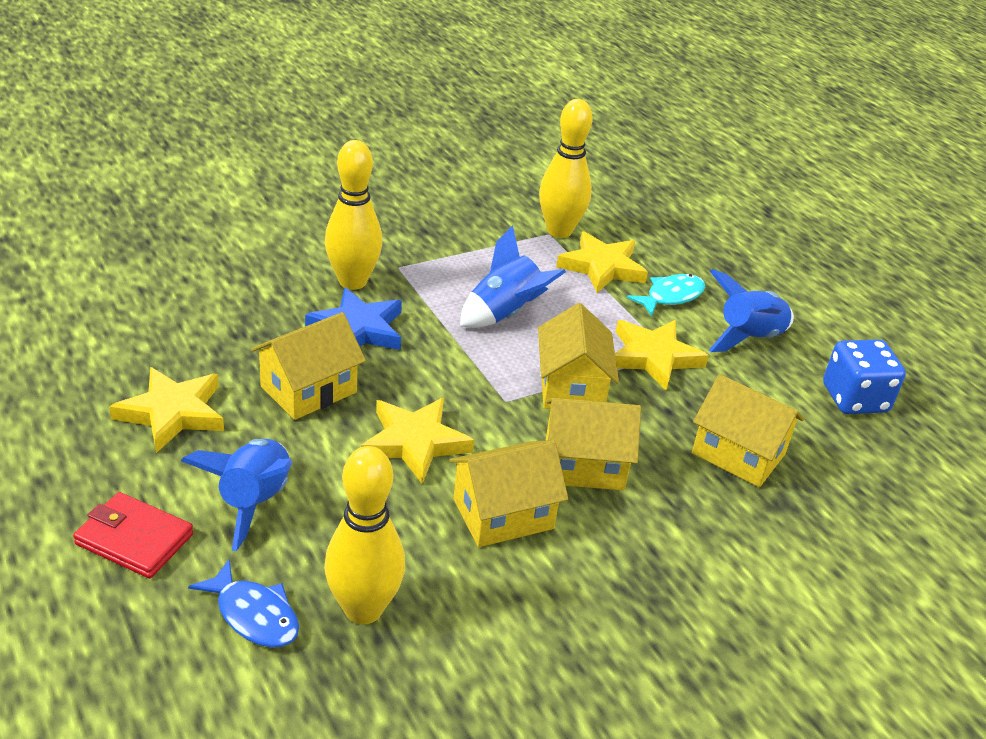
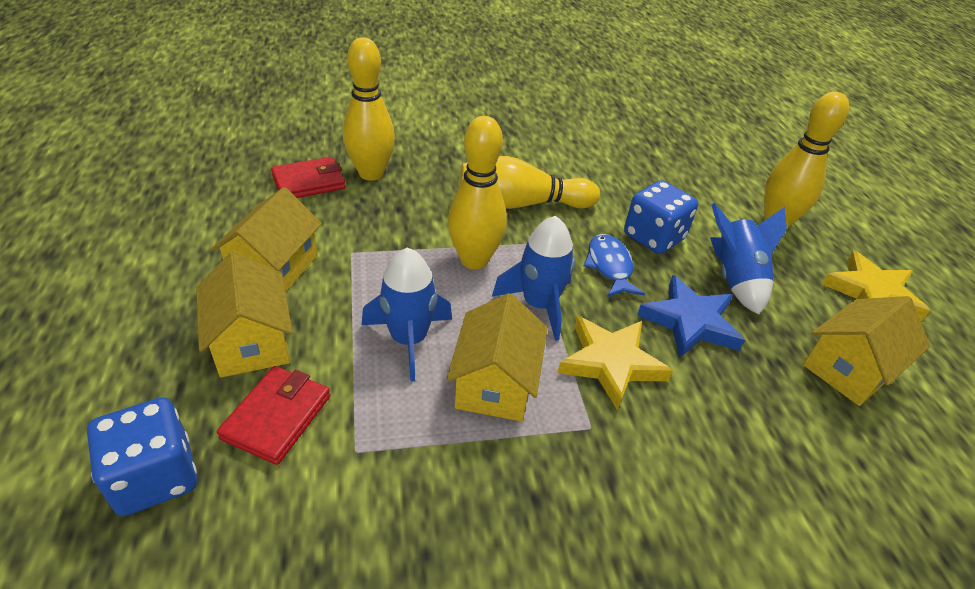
blue dice: [823,339,906,414] = 1 -> [87,397,197,516] [624,180,698,254] = 2
red wallet: [73,492,193,578] = 1 -> [217,366,330,465] [271,157,346,198] = 2
turquoise fish: [626,274,705,317] = 1 -> none = 0
yellow bowling pin: [324,446,405,624] [325,140,382,290] [539,99,593,238] = 3 -> [343,37,395,181] [448,116,507,269] [459,156,600,209] [764,91,849,228] = 4
yellow house: [251,312,366,420] [449,440,568,547] [538,303,619,409] [546,398,641,491] [692,374,804,487] = 5 -> [196,252,293,378] [211,187,322,292] [446,293,548,421] [803,296,930,406] = 4
yellow star: [109,367,224,453] [361,398,474,484] [556,231,648,293] [615,320,709,391] = 4 -> [558,316,673,411] [822,250,930,321] = 2

